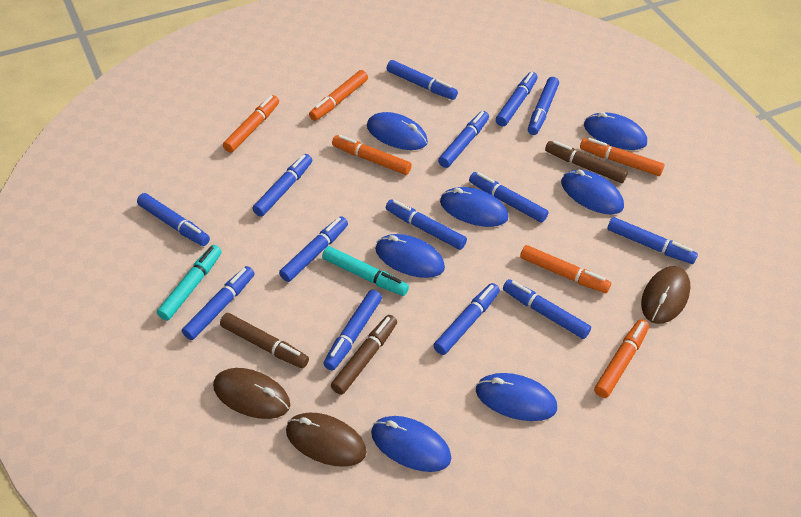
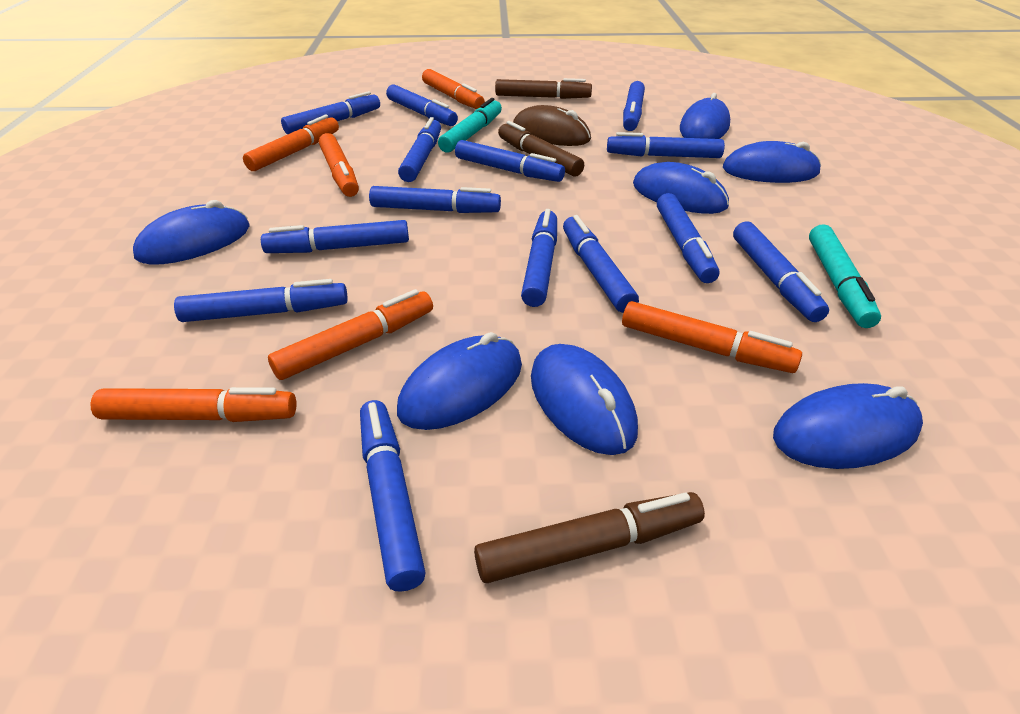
brown mouse: [213,368,290,419] [286,413,366,467] [641,266,691,324] = 3 -> [513,105,591,146] = 1

